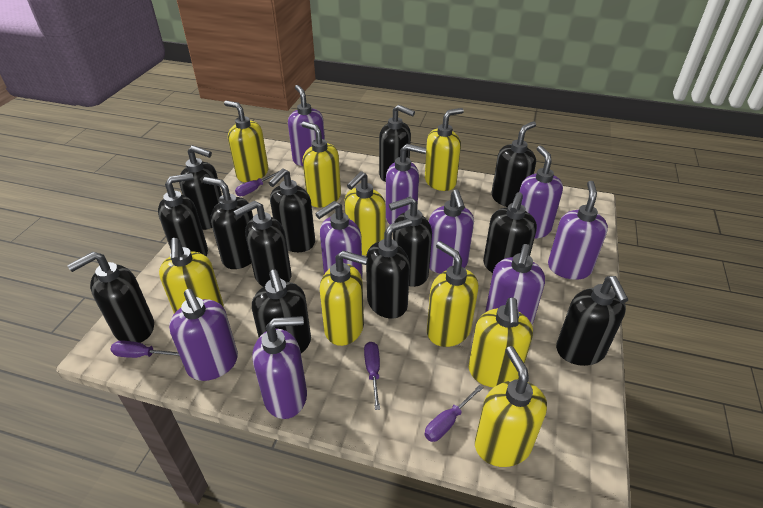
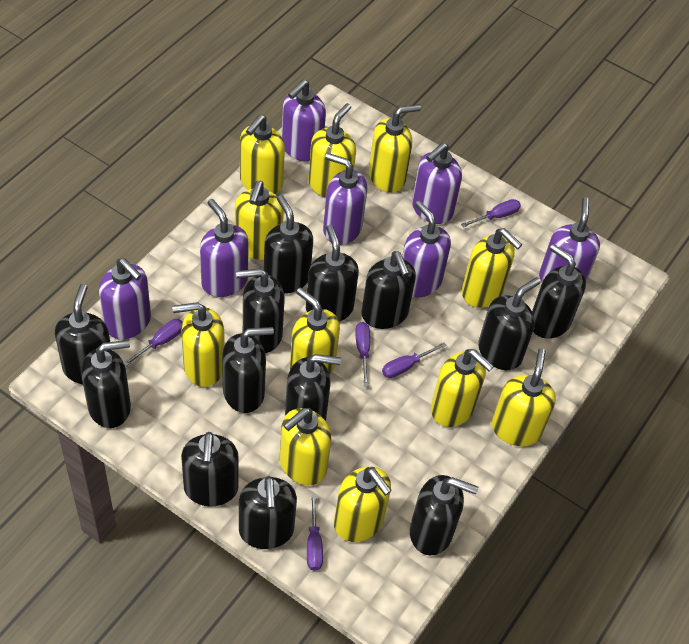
purple screwdriver: [110,341,180,358] [235,171,279,196] [364,342,380,410] [424,385,483,442] = 4 -> [124,319,183,366] [307,494,323,571] [355,322,370,386] [382,342,447,378] [461,199,521,227] = 5
purple soap dispenser: [169,289,238,381] [253,316,307,419] [288,85,325,166] [315,201,363,278] [386,144,427,224] [429,189,474,274] [485,244,545,325] [519,146,563,239] [548,181,608,280] = 9 -> [99,258,151,339] [200,199,249,297] [282,80,326,162] [323,153,367,245] [402,200,451,297] [412,143,462,224] [539,197,600,282] = 7
yellow soap dispenser: [159,238,224,314] [224,101,268,182] [301,121,341,208] [320,251,368,346] [344,171,386,256] [425,108,464,191] [427,241,479,347] [468,298,533,388] [475,346,547,467] = 9 -> [172,302,225,387] [235,181,284,260] [240,114,285,194] [280,408,331,485] [290,287,340,374] [308,103,356,198] [334,467,392,542] [369,104,421,193] [431,349,494,427] [462,228,522,308] [492,349,556,446] = 11

